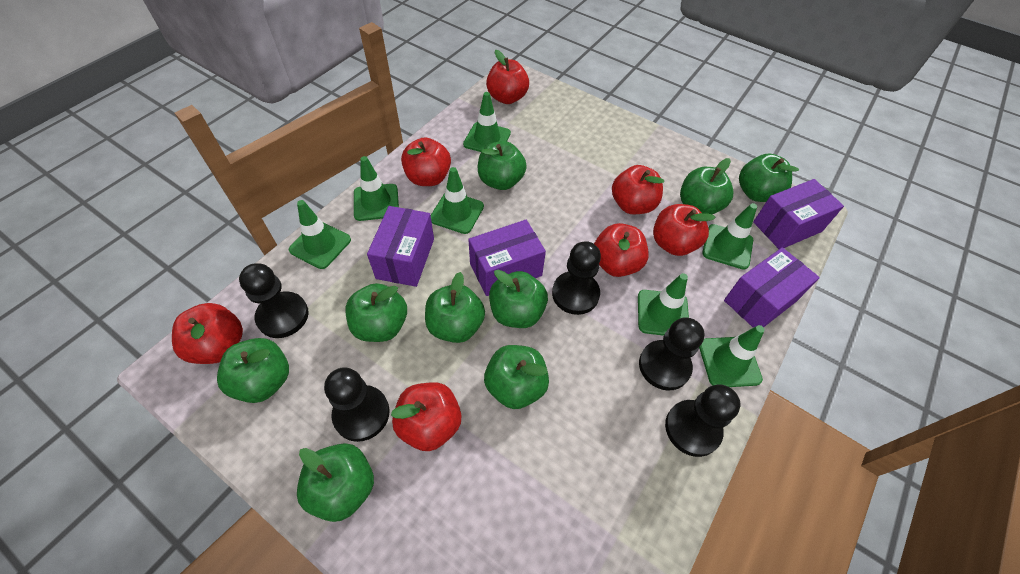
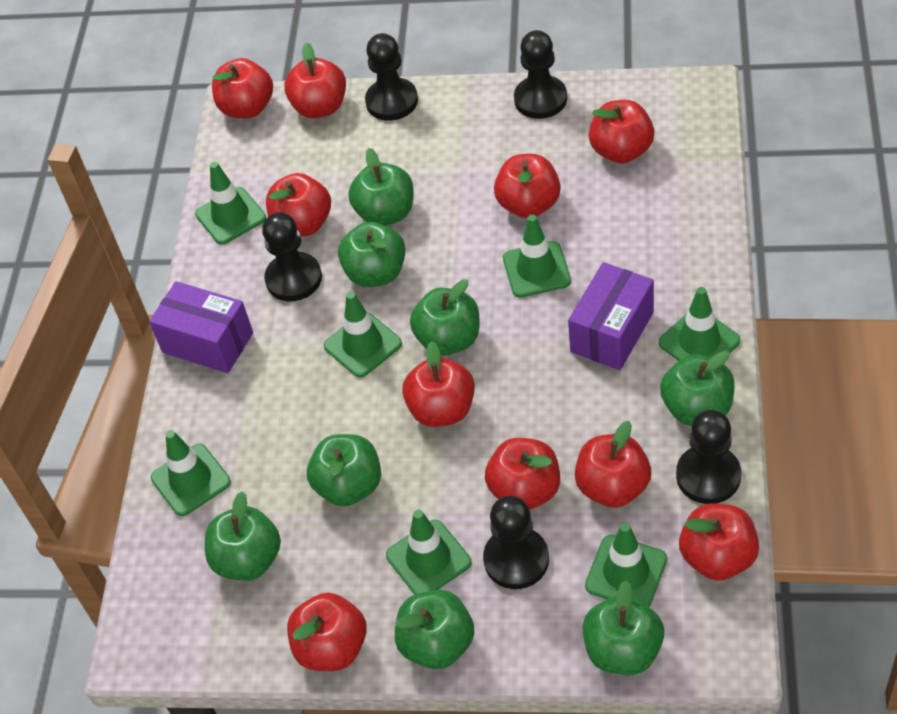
green apple: [217,338,289,403] [297,443,374,522] [345,283,407,342] [425,272,485,343] [478,141,527,190] [484,345,549,409] [489,270,548,328] [680,158,733,214] [739,154,799,202] = 9 -> [205,492,281,581] [307,434,381,506] [338,222,406,287] [348,148,414,226] [395,590,474,669] [410,279,479,356] [582,580,664,675] [660,351,735,426] = 8
purple box: [367,206,434,287] [468,220,546,296] [724,247,820,328] [753,179,844,249] = 4 -> [149,281,253,373] [568,262,654,370] = 2
red apple: [172,303,243,364] [391,382,461,451] [401,137,451,186] [486,50,529,104] [594,223,649,277] [612,165,664,214] [653,204,716,256] = 7 -> [212,58,273,118] [266,173,331,236] [284,43,346,118] [287,593,367,671] [402,341,475,427] [485,438,560,510] [494,154,561,218] [575,421,651,508] [589,100,654,163] [679,503,759,581] = 10

